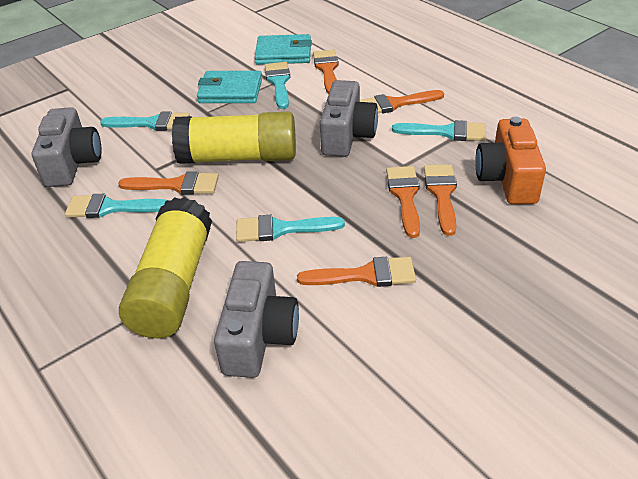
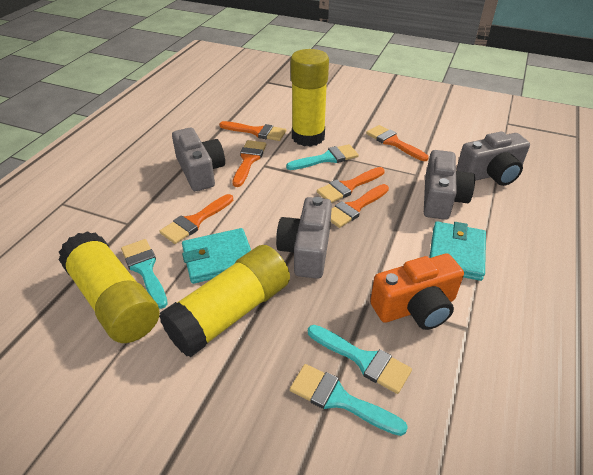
grey camera: [32,107,102,187] [214,261,299,378] [320,80,378,157] = 3 -> [172,128,225,191] [276,197,332,279] [424,150,475,220] [457,131,530,186] = 4
turquoise brush: [65,194,169,218] [100,112,190,131] [236,215,345,242] [265,62,290,109] [392,120,486,141] = 5 -> [121,239,168,309] [286,144,359,170] [290,364,408,436] [308,325,412,394] = 4
yellow glue stick: [119,197,212,338] [172,112,296,164] = 2 -> [58,231,160,343] [159,245,290,357] [291,49,329,147] = 3

